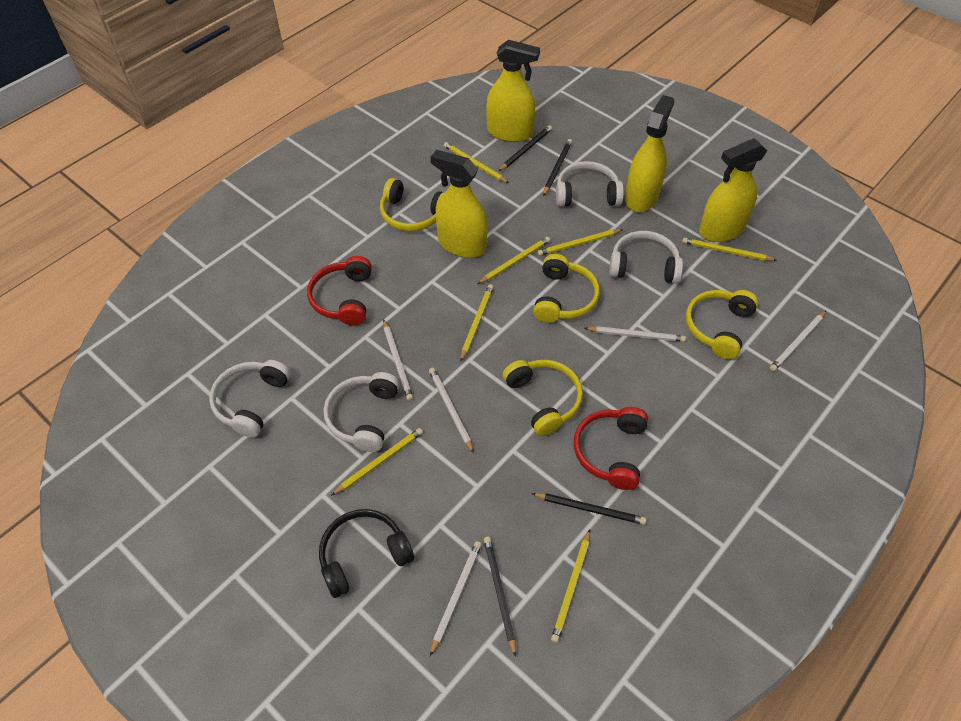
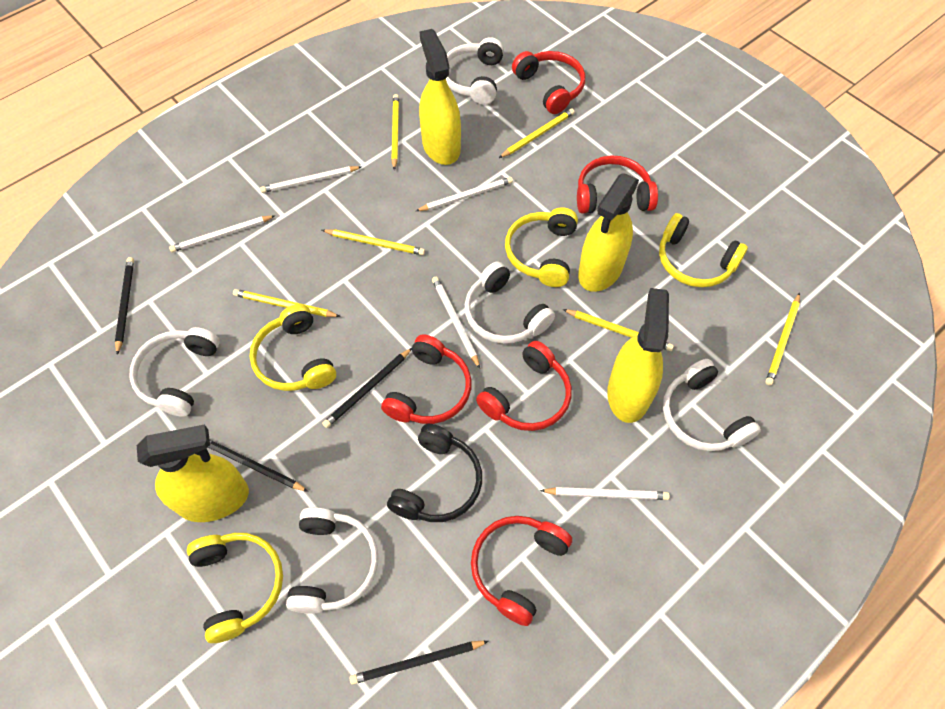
red headphones: [307,256,372,326] [574,407,648,490] = 2 -> [381,334,472,424] [471,516,572,626] [476,341,572,431] [512,51,585,114] [577,155,658,213] = 5
white headphones: [209,360,291,438] [324,372,400,452] [556,161,624,207] [609,231,683,284] = 4 -> [129,327,220,417] [286,507,378,614] [446,37,504,104] [465,261,555,344] [663,359,761,451] = 5
yellow pencil: [331,428,423,496] [444,142,509,183] [460,284,494,362] [478,237,550,284] [537,229,623,256] [551,529,590,643] [682,238,777,261] = 7 -> [233,289,341,317] [322,229,425,255] [391,94,399,170] [499,108,575,158] [563,309,674,351] [765,293,800,385] = 6

